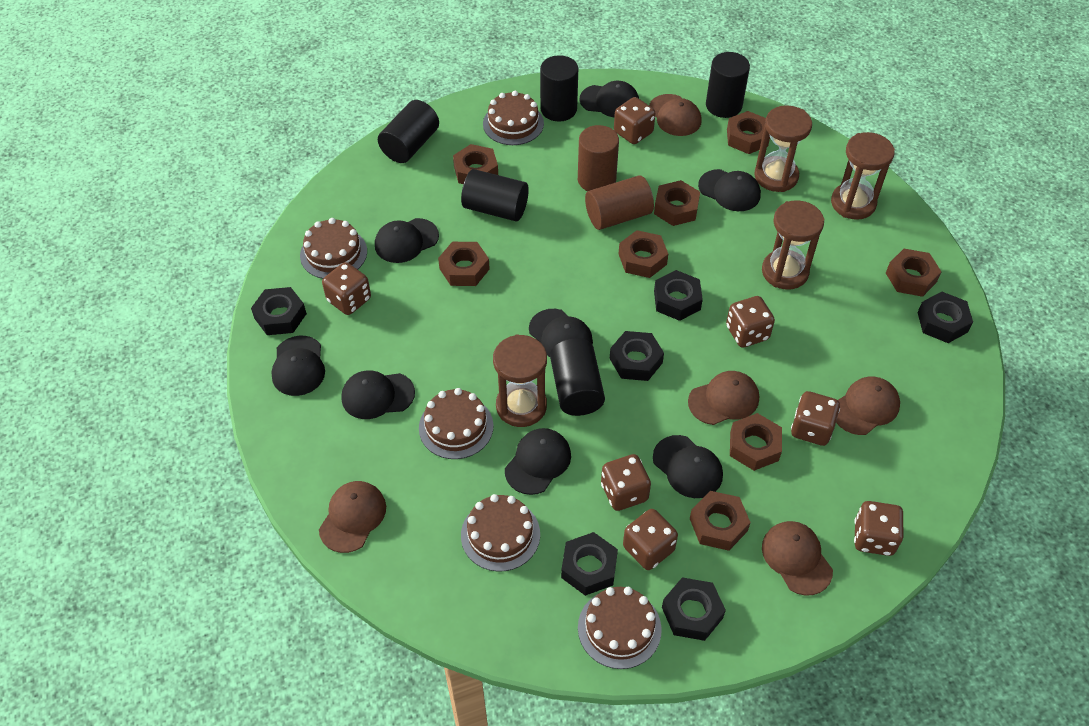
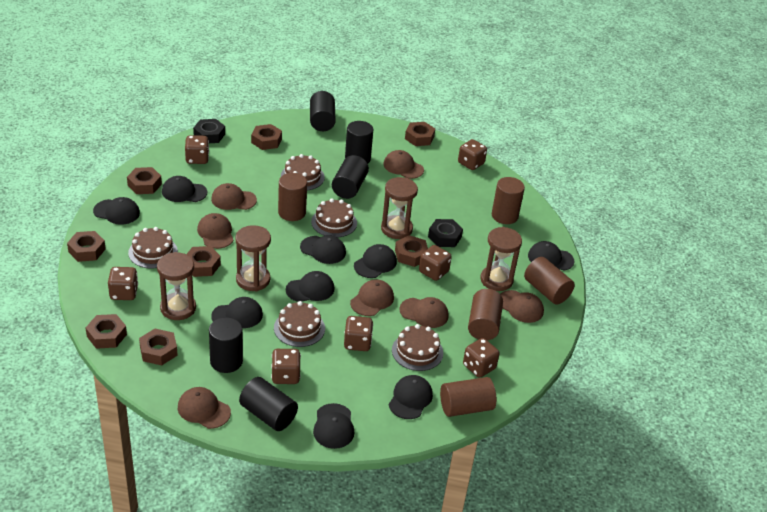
black cap: [271,336,325,396] [341,370,415,419] [375,218,439,263] [505,428,571,495] [529,309,593,357] [580,81,639,117] [653,435,723,498] [698,169,761,211] = 8 -> [93,197,140,225] [162,176,207,202] [211,297,263,328] [286,271,335,302] [300,235,346,264] [313,403,354,449] [354,244,397,278] [389,375,433,419] [528,241,574,271] = 9
black nut: [251,287,307,335] [561,532,618,596] [610,331,664,381] [654,270,703,321] [662,577,726,641] [917,292,973,343] = 6 -> [193,119,225,143] [428,219,463,247] = 2
brown cap: [319,481,386,553] [649,94,702,136] [688,371,759,425] [762,521,833,596] [836,377,900,435] = 5 -> [178,387,231,429] [197,213,234,249] [211,183,257,210] [350,279,394,316] [384,150,424,179] [399,297,449,328] [500,290,544,323] = 7
brown cylinder: [578,125,619,191] [585,175,654,230] = 2 -> [278,173,307,221] [440,377,496,417] [468,289,503,340] [492,177,525,224] [524,257,575,305] = 5

